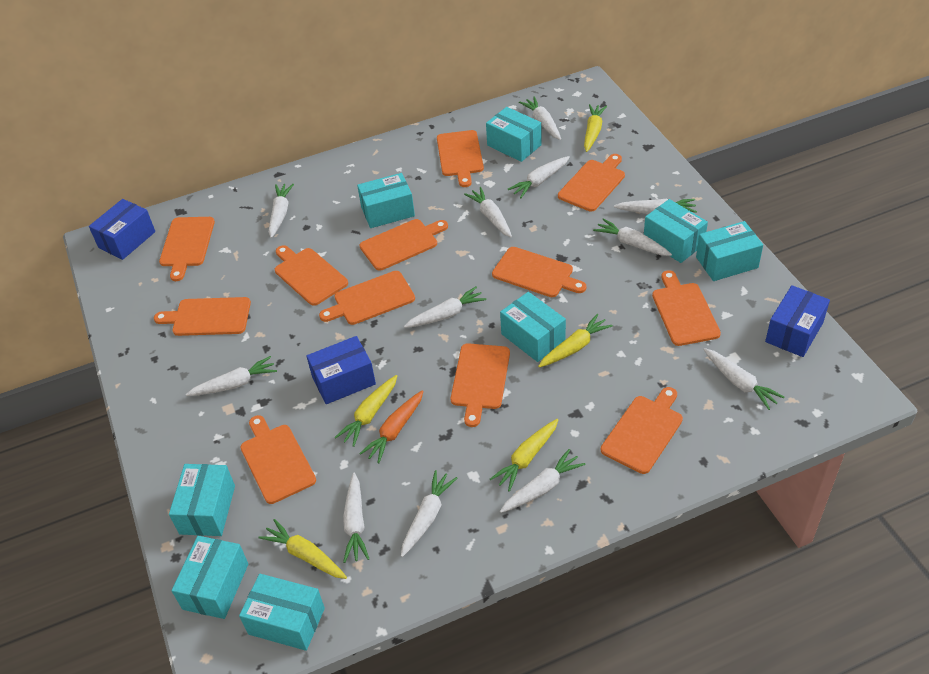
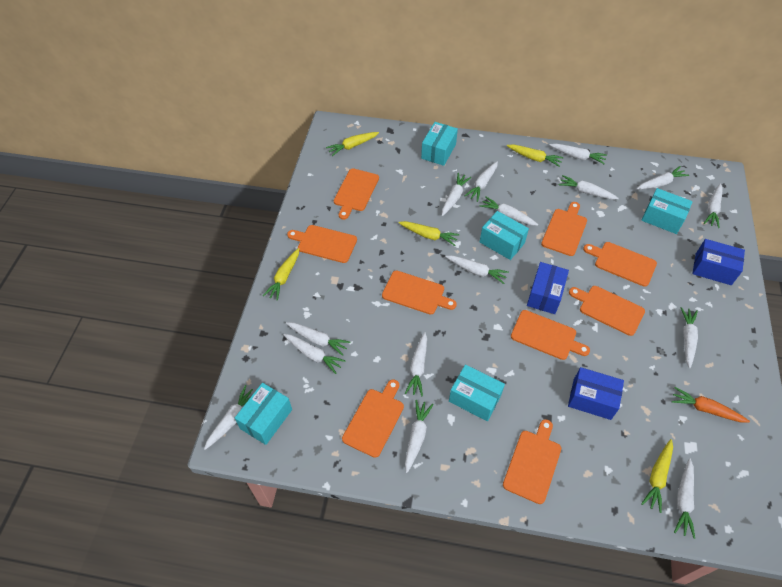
orange cutting board: [154,297,251,336] [159,217,215,281] [241,415,316,504] [275,245,348,306] [319,271,415,325] [359,219,448,271] [437,130,484,187] [451,343,510,427] [492,247,586,297] [558,154,625,212] [601,387,683,474] [652,270,721,346] = 12 -> [287,225,357,263] [334,169,379,220] [342,379,404,458] [382,270,457,314] [503,419,561,504] [511,310,590,360] [541,202,587,256] [569,286,645,336] [583,242,657,287] = 9
turquoise box: [169,464,235,536] [171,536,248,619] [239,574,325,651] [357,173,415,228] [486,107,542,162] [500,292,566,362] [644,199,708,263] [696,221,763,281] = 8 -> [235,383,292,445] [421,122,458,166] [449,364,505,421] [480,211,529,260] [641,188,693,234] = 5
white carrot: [186,356,277,396] [269,184,294,238] [343,473,369,563] [401,470,457,557] [404,286,487,328] [464,187,512,237] [500,449,586,513] [508,156,570,198] [519,96,561,140] [593,218,672,256] [614,199,697,214] [703,348,784,410] = 12 -> [204,385,253,450] [283,334,346,374] [286,322,350,356] [405,332,427,396] [405,400,434,473] [442,173,471,216] [445,255,509,284] [465,161,498,202] [480,197,538,226] [550,144,607,164] [559,175,619,199] [637,166,689,189] [674,458,695,539] [681,307,698,368] [704,184,723,228] = 15

